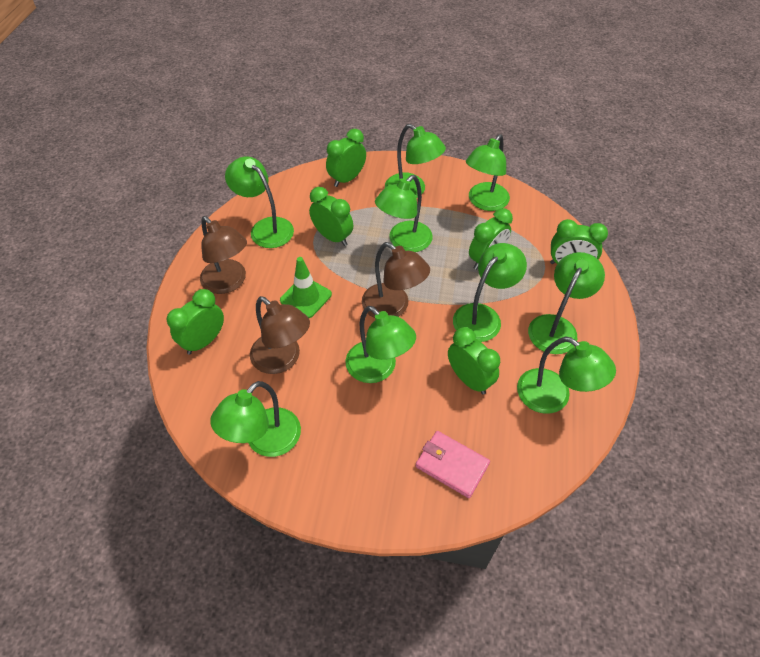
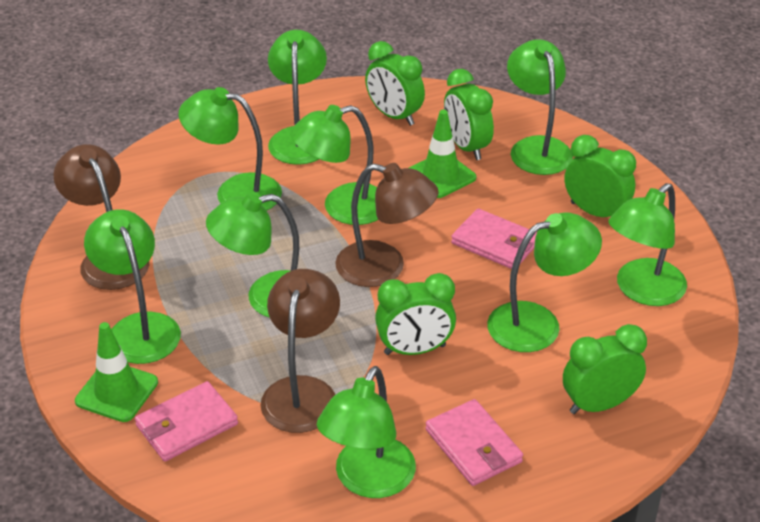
green clock: [167,289,224,355] [309,187,353,246] [326,129,366,187] [448,327,500,394] [469,208,513,270] [550,219,608,264] = 6 -> [365,41,425,126] [375,273,456,355] [444,69,494,160] [563,324,647,414] [564,135,636,217] = 5
green traffic cone: [280,257,332,318] = 1 -> [75,322,158,422] [409,110,476,198] = 2
pink wallet: [416,431,490,498] = 1 -> [135,381,238,461] [425,399,523,486] [451,208,537,269] = 3

